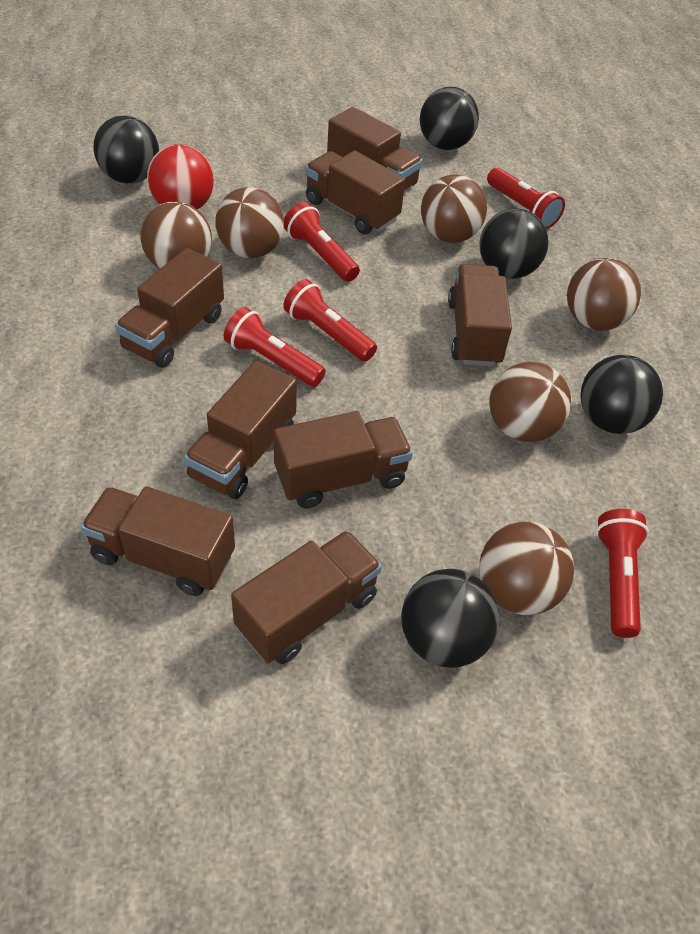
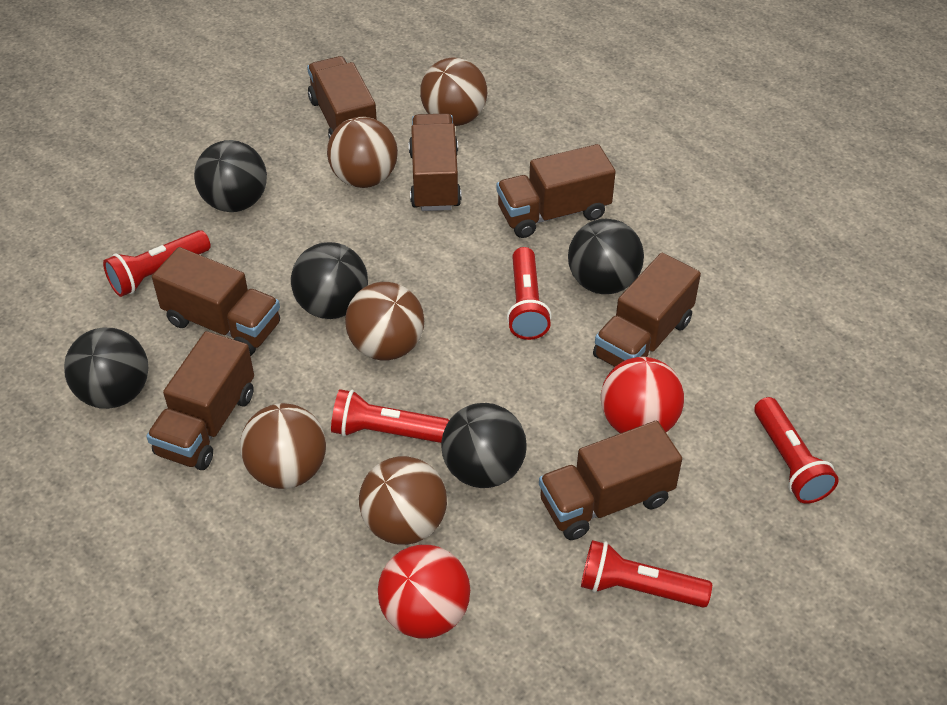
brown ball: [141,201,212,269] [215,187,284,258] [421,174,487,243] [479,521,574,615] [489,362,571,442] [567,258,641,331] = 6 -> [240,403,326,489] [327,117,398,188] [345,282,424,361] [359,456,447,545] [420,58,487,126] = 5
brown truck: [81,486,235,596] [115,248,224,368] [184,361,297,499] [231,530,382,664] [274,411,413,509] [305,151,405,234] [327,107,423,190] [448,264,512,366] = 8 -> [146,331,254,470] [152,247,280,356] [307,56,377,139] [409,113,461,211] [496,144,616,238] [539,421,682,540] [593,253,701,367] = 7
red ball: [147,144,214,209] = 1 -> [378,545,470,639] [601,357,684,433] = 2

